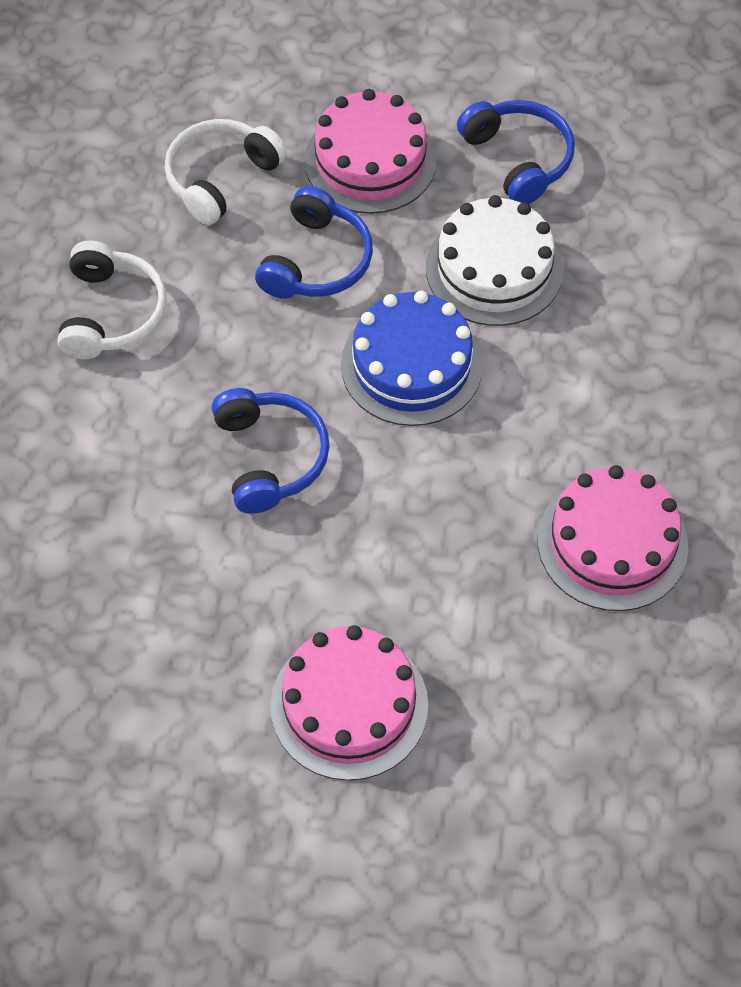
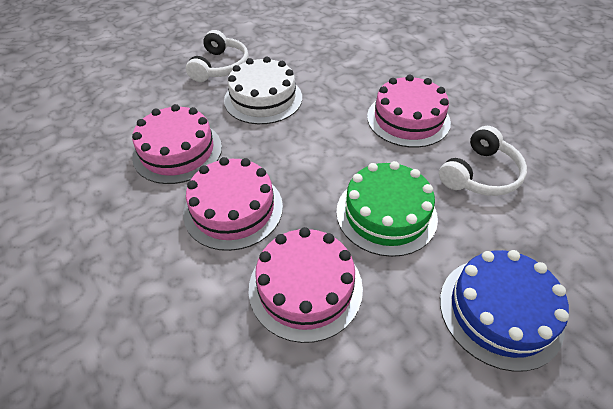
blue headphones: [212,388,330,514] [255,186,373,299] [457,100,575,204] = 3 -> none = 0
green cake: none = 0 -> [336,161,438,257] = 1
pink cake: [270,625,428,781] [304,89,437,214] [538,465,688,611] = 3 -> [132,104,222,184] [183,157,283,251] [249,227,363,343] [367,75,451,148] = 4

